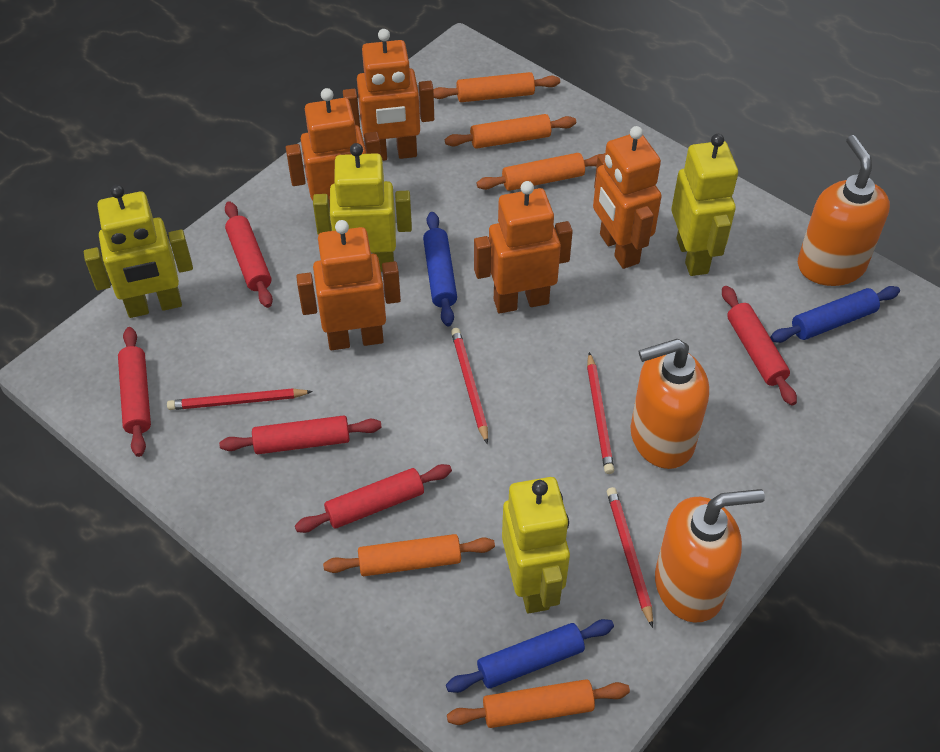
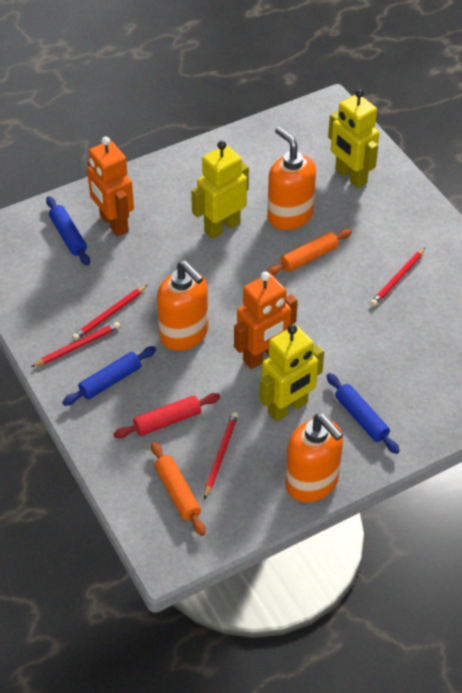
orange robot: [286,88,381,207] [296,220,401,350] [343,29,434,161] [474,181,573,314] [593,126,662,269] = 5 -> [87,137,134,237] [234,272,298,369] = 2
orange rolling pin: [323,534,495,576] [434,72,560,102] [445,114,576,149] [447,679,630,728] [477,153,601,191] = 5 -> [151,442,205,536] [267,229,352,276] = 2
red rolling pin: [118,327,151,457] [219,416,382,454] [225,201,273,308] [295,464,452,533] [722,286,797,405] = 5 -> [114,393,220,438] = 1
yellow robot: [84,185,193,318] [313,143,412,272] [502,477,570,613] [671,134,738,276] = 4 -> [191,141,249,239] [259,324,324,422] [328,89,379,188] = 3

